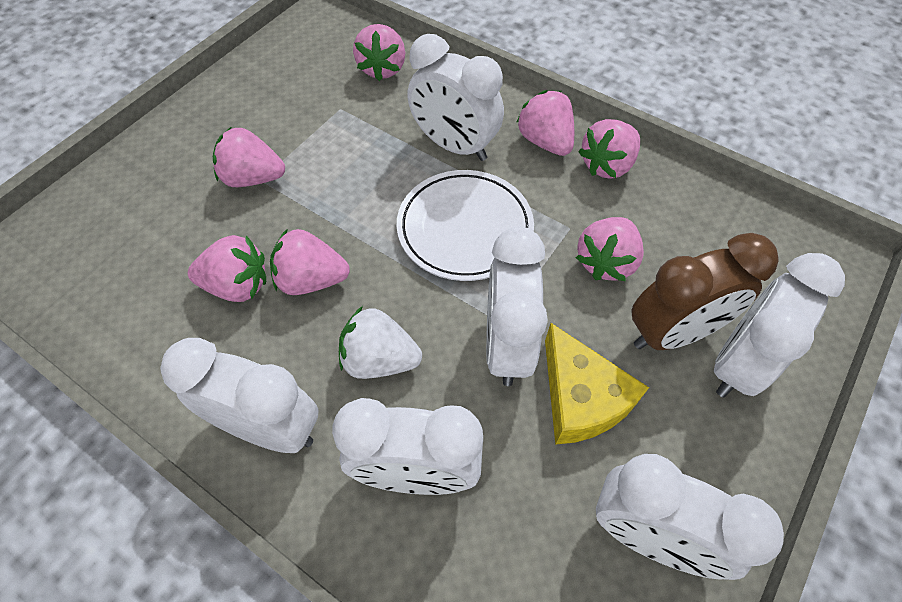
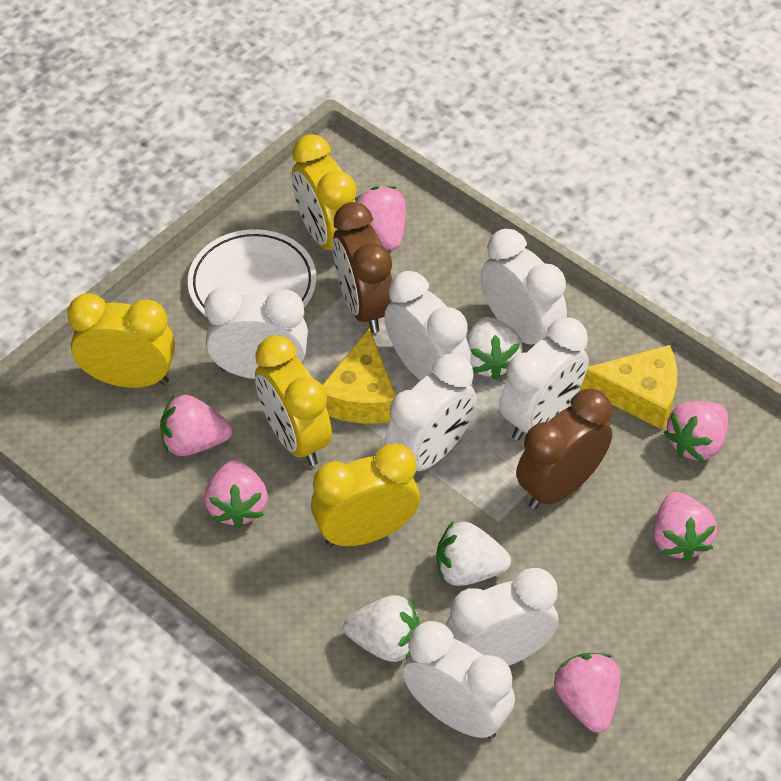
brown clock: [632,233,779,350] = 1 -> [333,202,392,333] [516,389,612,510] = 2
pink strawberry: [188,235,266,302] [213,127,285,187] [270,229,350,295] [353,24,405,81] [516,90,574,156] [576,217,644,281] [578,119,640,179] = 7 -> [160,395,233,456] [204,460,268,528] [355,186,406,250] [554,653,621,733] [653,492,717,562] [664,401,728,462] = 6
white clock: [160,338,319,453] [332,398,483,495] [407,34,504,161] [486,227,548,386] [596,454,784,580] [714,253,845,398] = 6 -> [204,287,308,379] [384,271,471,381] [385,353,477,471] [402,621,515,739] [446,568,558,666] [481,229,567,345] [499,317,589,440] = 7
white strawberry: [339,306,422,379] = 1 -> [343,595,420,662] [436,522,511,586] [466,317,523,380] = 3
yellow cheese: [545,323,649,445] = 1 -> [322,328,396,424] [580,345,678,430] = 2
yellow clock: none = 0 -> [67,293,175,388] [255,335,332,466] [292,134,356,250] [311,443,420,547] = 4

